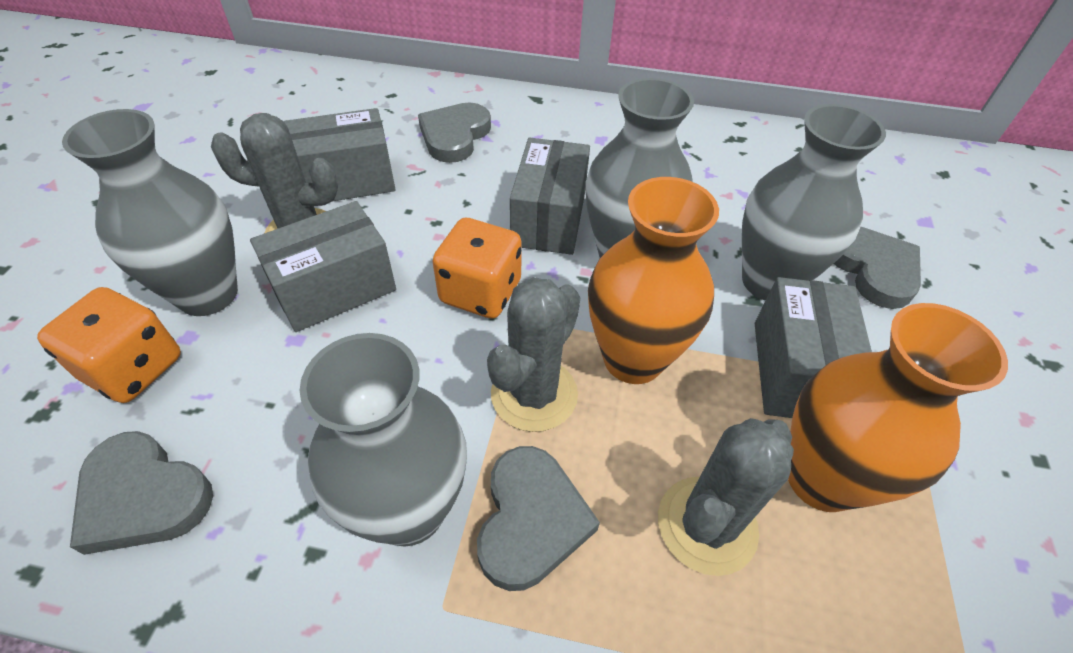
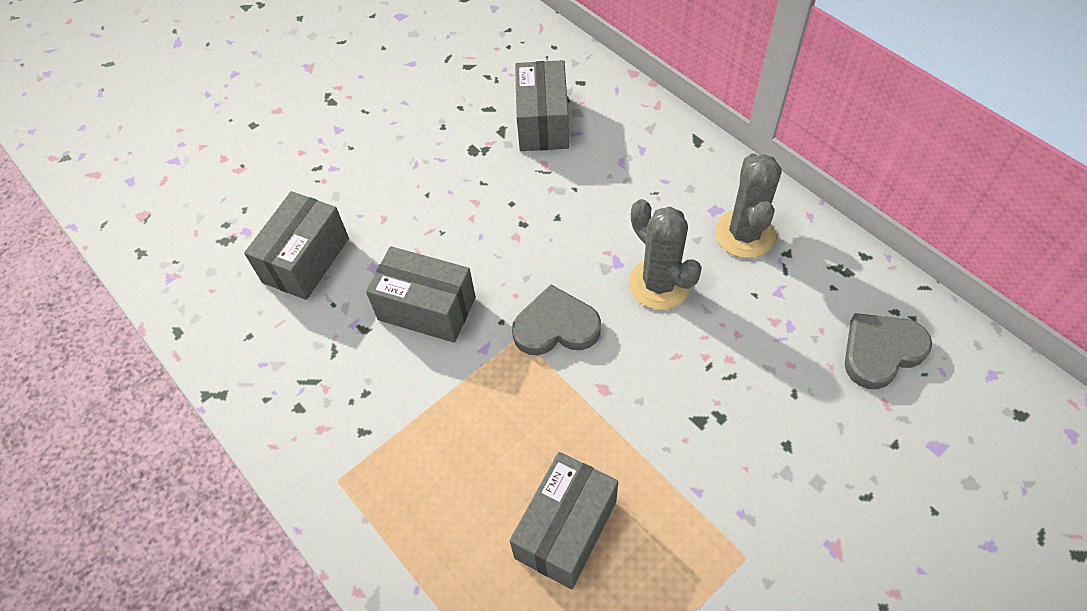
grey cactus: [211,113,338,233] [487,277,581,432] [658,418,794,576] = 3 -> [629,199,702,310] [715,154,782,258] = 2
grey heart: [70,431,213,555] [418,102,491,163] [477,446,600,591] [834,227,921,309] = 4 -> [512,284,601,355] [845,313,932,389] = 2
grey vase: [62,109,238,316] [300,333,467,546] [585,78,694,258] [742,104,886,301] = 4 -> none = 0
orange dice: [37,287,181,403] [432,218,522,319] = 2 -> none = 0
orange vase: [588,177,719,384] [788,303,1008,512] = 2 -> none = 0

